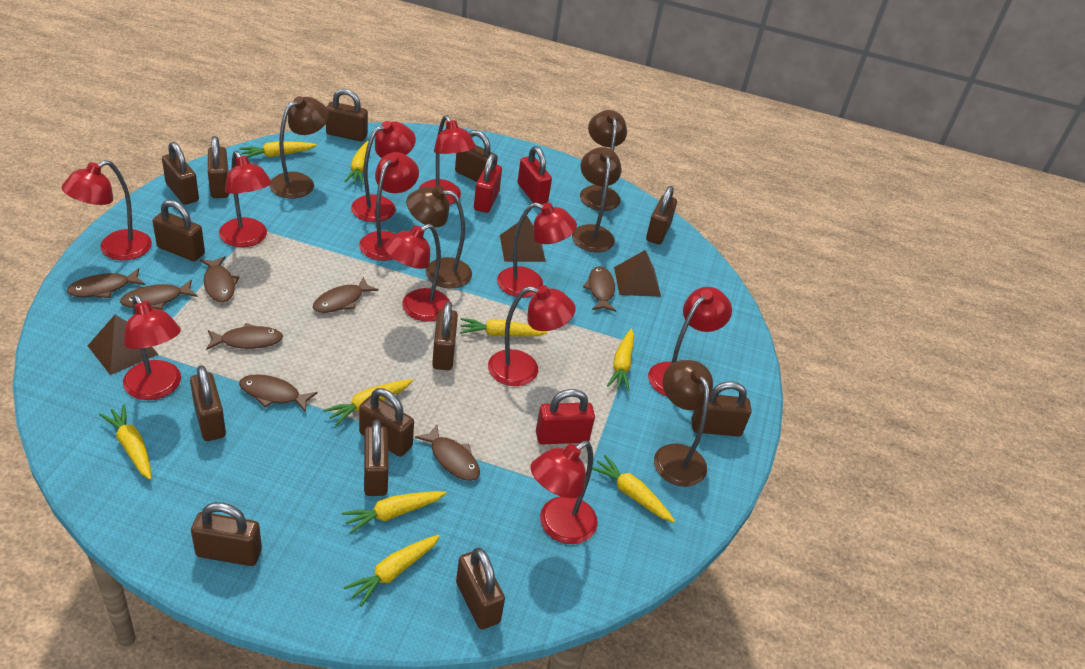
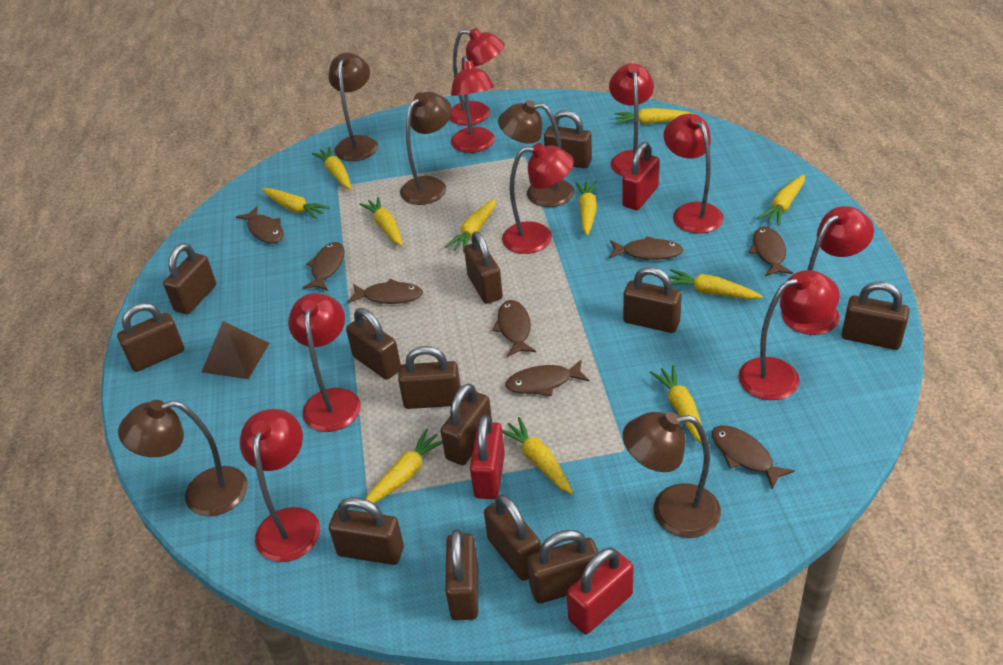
brown pyramid: [88,315,159,375] [500,216,546,262] [614,250,661,297] = 3 -> [202,321,270,379] = 1
red lamp: [62,160,152,260] [123,295,181,400] [219,151,272,247] [351,121,416,222] [359,152,419,261] [384,224,450,322] [419,115,476,205] [488,285,576,386] [497,202,577,298] [531,441,598,544] [648,287,732,396] = 11 -> [240,409,320,562] [288,293,361,432] [450,28,505,125] [451,56,495,153] [502,143,574,254] [609,63,654,176] [663,114,724,234] [738,270,840,400] [781,206,874,335] = 9
yellow carrot: [99,404,152,480] [240,141,317,158] [323,379,413,426] [341,491,446,534] [344,141,369,185] [344,535,440,607] [460,318,548,336] [592,455,675,523] [607,329,634,391] = 9 -> [261,188,330,219] [312,147,351,190] [359,197,403,246] [366,429,442,503] [445,199,496,253] [502,417,573,494] [575,181,597,236] [615,108,694,124] [650,365,702,444] [668,269,763,299] [758,175,805,226] = 11

